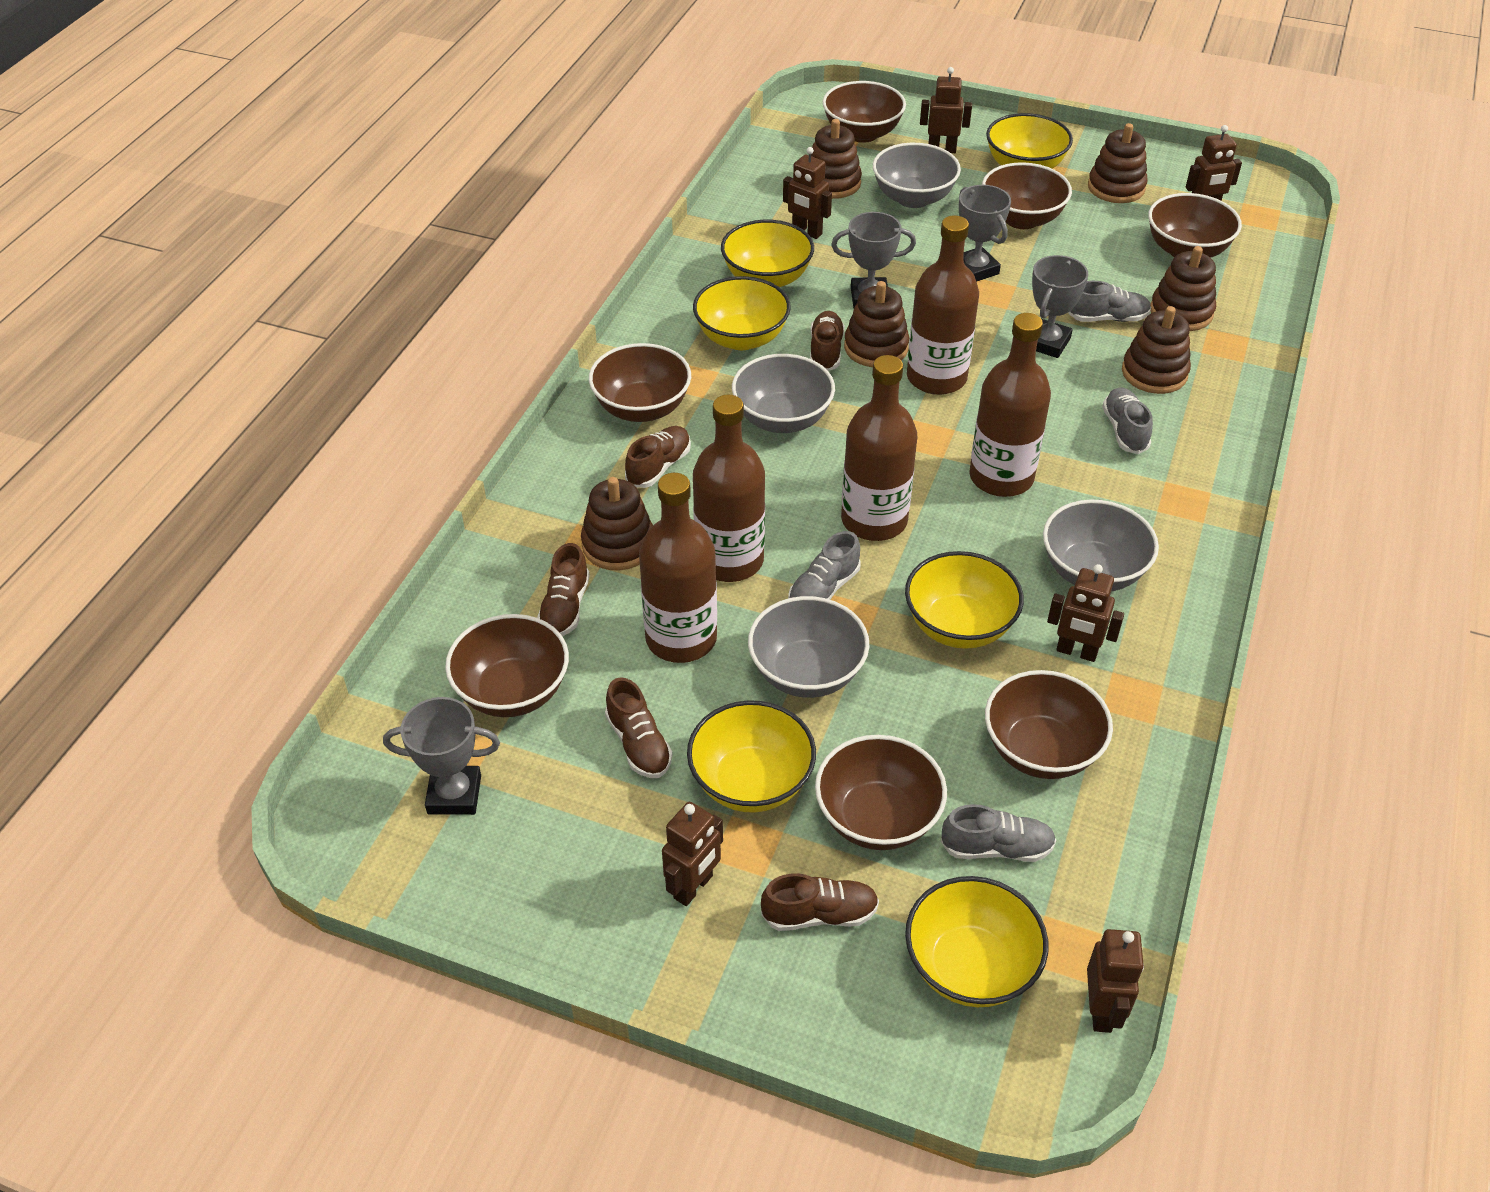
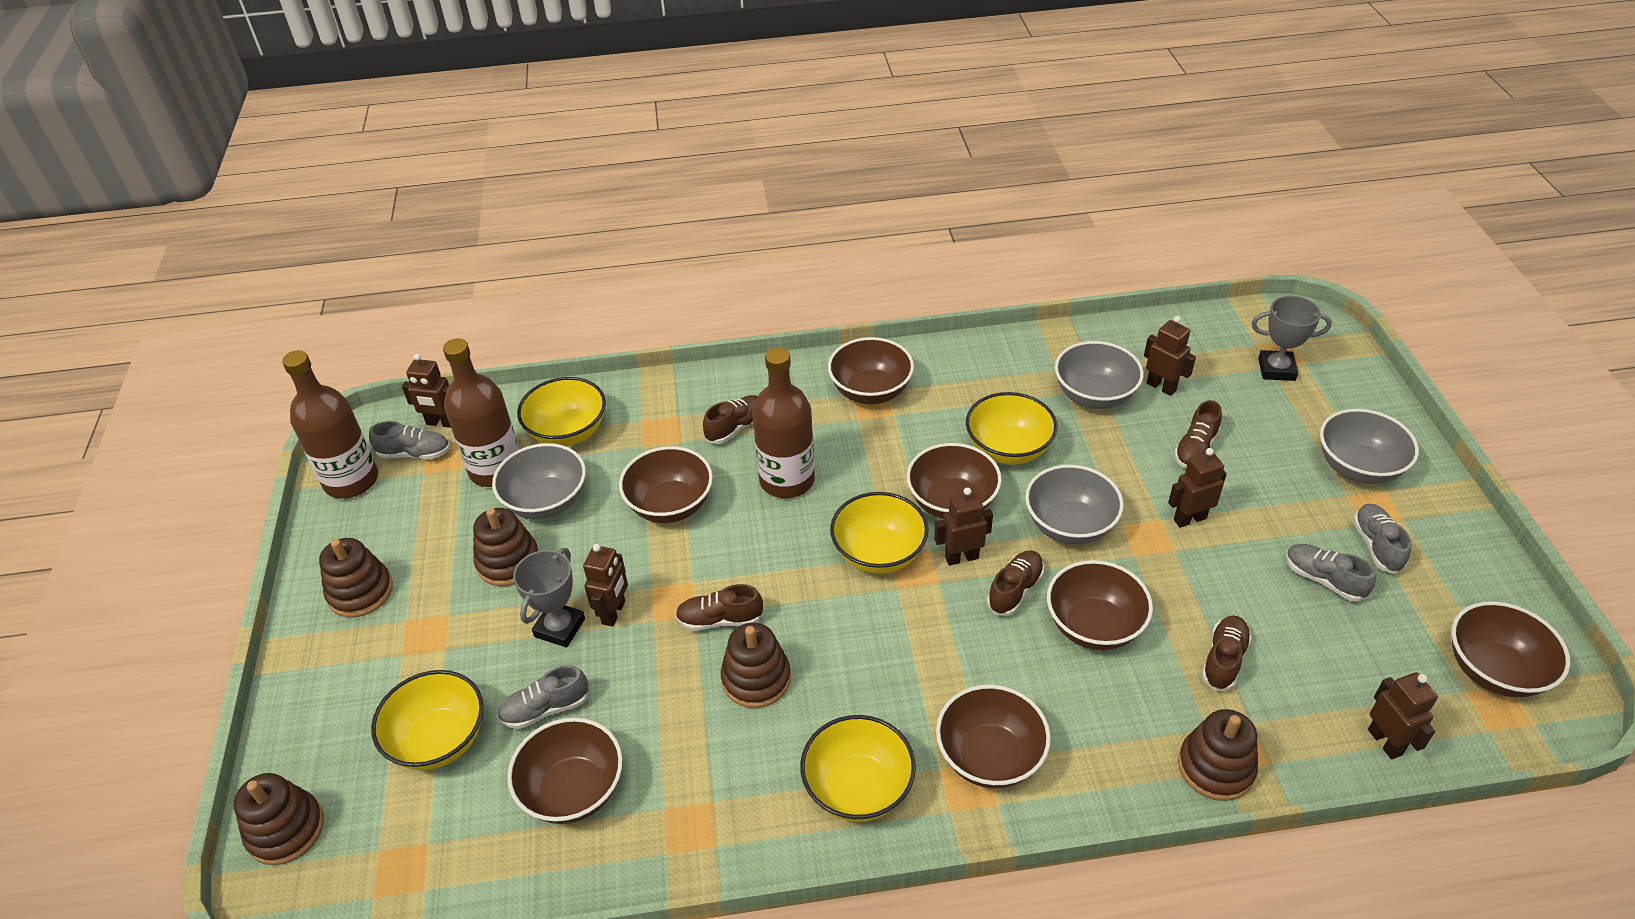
brown bottle: [639,473,717,663] [693,395,765,582] [841,355,917,541] [907,216,979,395] [969,313,1051,497] = 5 -> [282,350,378,499] [443,338,519,487] [752,347,815,498] = 3
brown stacking toy: [581,477,653,570] [811,119,862,199] [844,281,909,367] [1088,123,1148,203] [1122,306,1191,394] [1150,246,1216,331] = 6 -> [234,773,324,865] [319,538,393,618] [473,508,539,586] [721,623,791,708] [1178,709,1258,801] = 5
grey trophy: [383,697,500,815] [831,212,916,308] [959,185,1011,282] [1032,255,1088,358] = 4 -> [513,548,585,648] [1251,296,1332,381] = 2
yellow bowl: [687,700,816,813] [693,276,791,350] [721,220,814,287] [905,551,1024,649] [905,876,1048,1007] [986,113,1073,169] = 6 -> [371,670,484,770] [517,377,606,446] [800,715,916,822] [830,492,929,574] [966,392,1057,465] = 5

